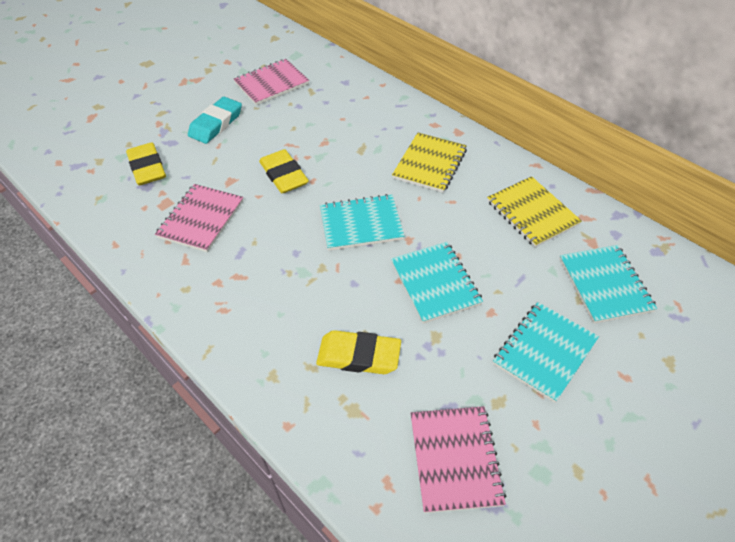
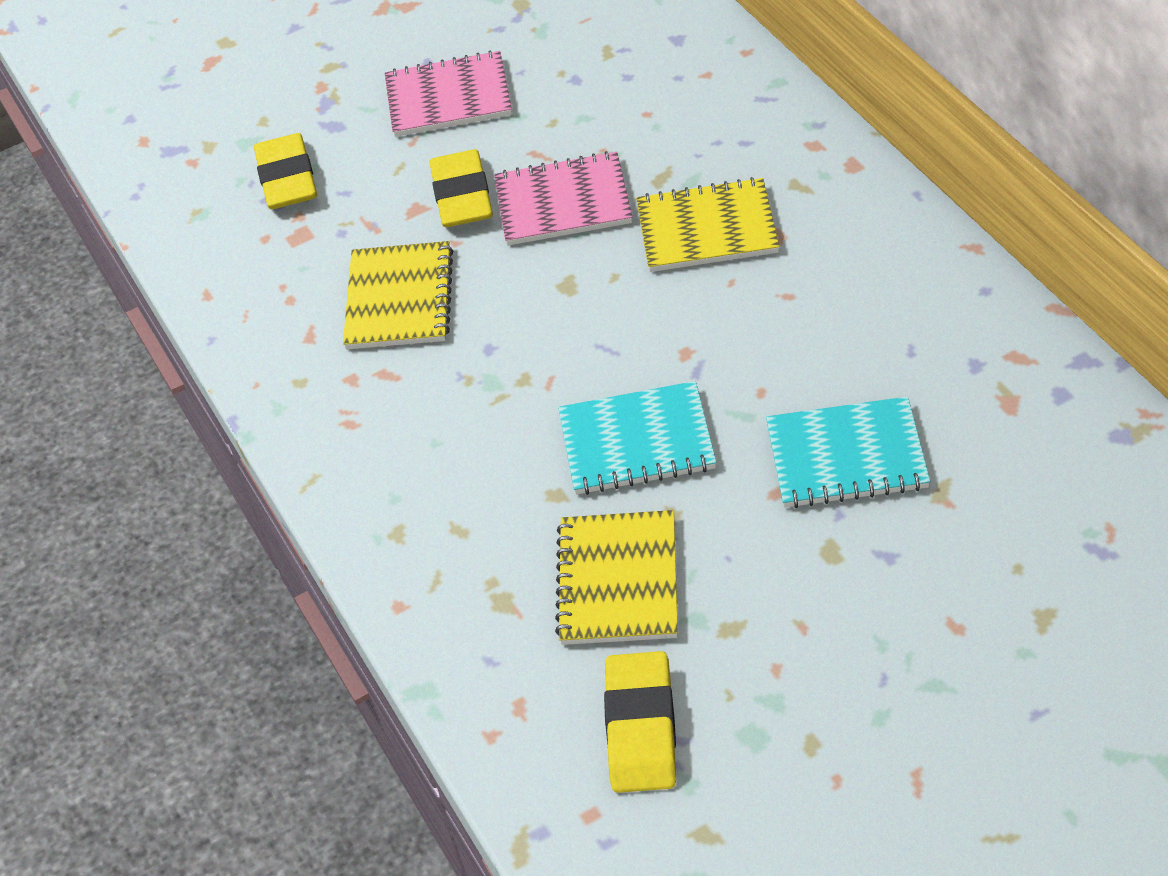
pink notebook: [155,184,243,252] [234,59,309,105] [411,406,506,513] = 3 -> [385,50,512,137] [494,151,632,246] = 2
turquoise eraser: [188,97,242,144] = 1 -> none = 0
turquoise notebook: [320,194,405,251] [391,242,483,324] [493,302,599,403] [560,245,657,324] = 4 -> [558,381,717,495] [766,397,930,508] = 2
yellow notebook: [392,133,467,193] [487,176,582,248] = 2 -> [343,241,453,350] [555,510,678,645] [636,177,779,272] = 3

